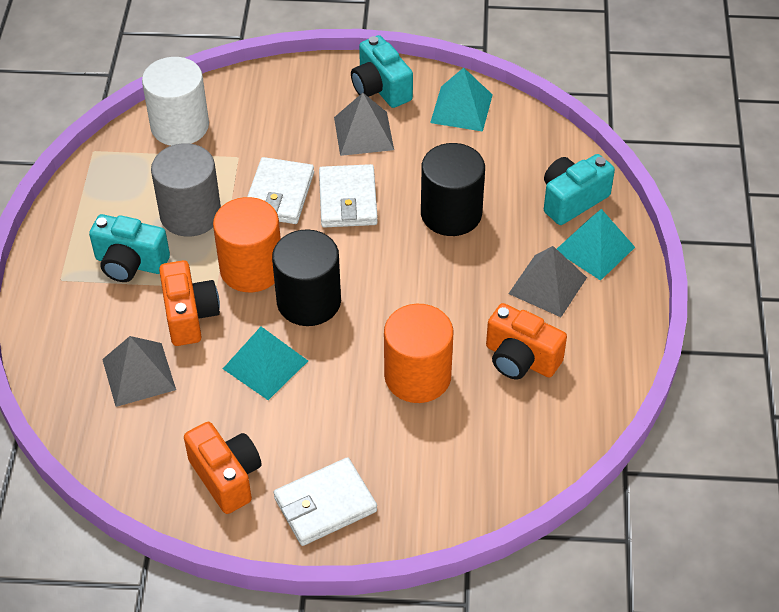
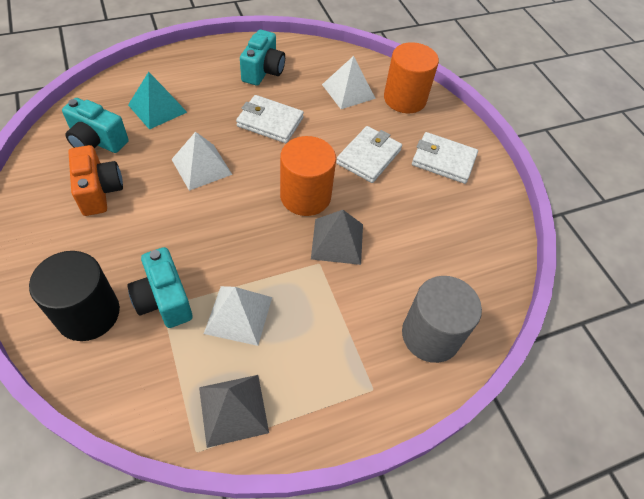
black cylinder: [272,230,341,326] [421,143,485,236] = 2 -> [29,251,120,341] = 1
grey pyramid: [102,336,176,407] [334,93,394,156] [508,246,587,317] = 3 -> [199,375,269,448] [311,210,363,265] = 2
orange camera: [159,260,220,346] [184,422,261,514] [486,303,567,379] = 3 -> [68,145,123,216] = 1
turquoise pyramid: [223,327,308,400] [430,67,493,132] [557,209,635,281] = 3 -> [128,72,187,130] = 1
white cylinder: [142,57,209,146] = 1 -> none = 0
white pyramid: none = 0 -> [171,132,232,191] [204,286,272,346] [322,56,376,109] = 3

